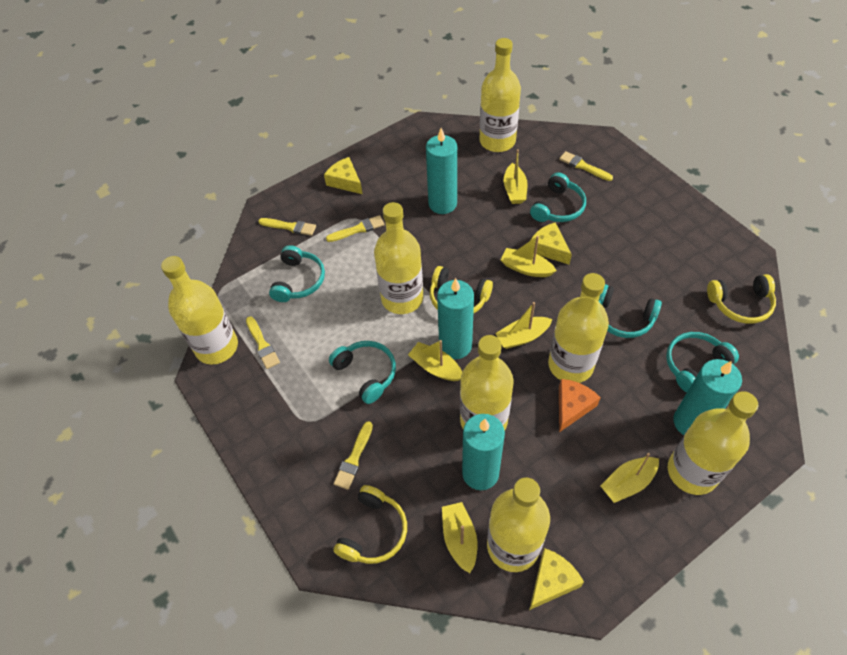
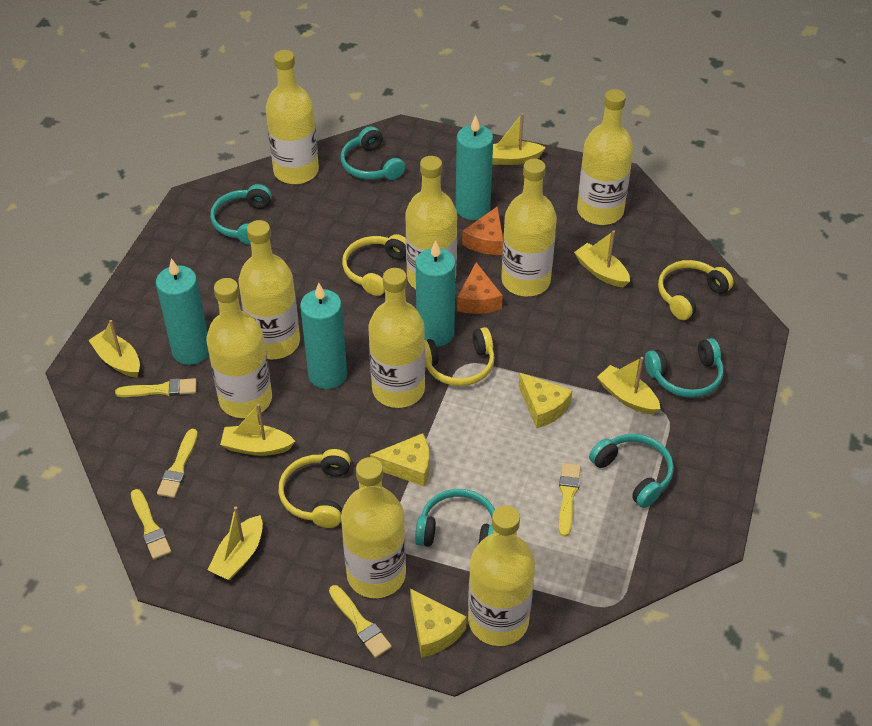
orange cheese: [559,379,601,432] = 1 -> [457,262,503,314] [462,206,503,255] = 2
yellow bottle: [161,256,238,365] [374,202,423,314] [460,335,514,431] [480,38,521,152] [487,477,550,572] [548,273,609,383] [668,391,758,495] = 7 -> [206,278,272,418] [239,220,300,359] [266,50,319,184] [341,457,406,598] [368,268,425,408] [405,156,457,289] [468,505,535,646] [501,159,557,296] [577,89,633,225] = 9
yellow headphones: [333,485,407,564] [430,266,493,314] [707,274,776,324] = 3 -> [278,449,351,528] [342,234,406,296] [425,327,495,386] [658,260,734,320] = 4

